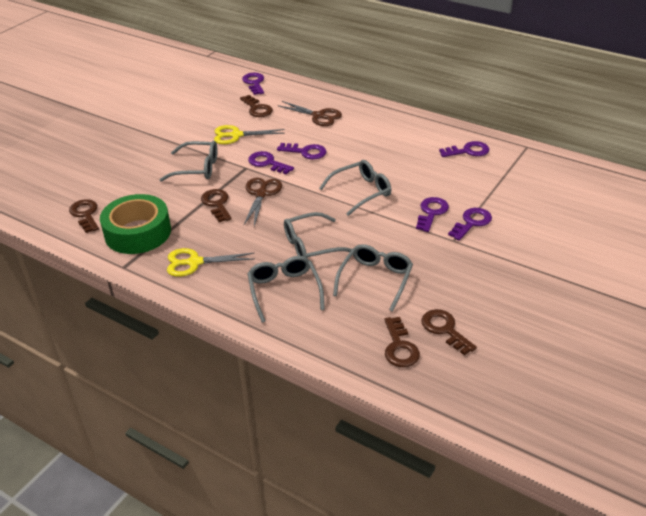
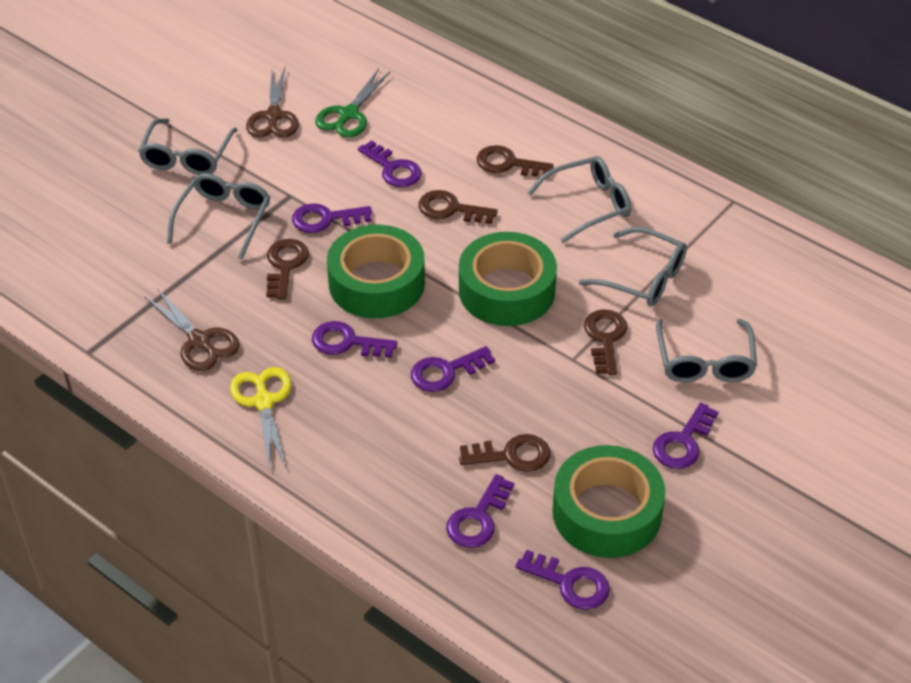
green scissors: none = 0 -> [315,69,391,138] = 1
green tape: [100,194,171,254] = 1 -> [327,225,425,318] [459,232,557,326] [552,445,665,558] = 3
purple key: [242,73,264,95] [248,151,294,175] [277,143,326,160] [416,197,449,232] [439,141,489,157] [448,208,492,240] = 6 -> [292,203,372,233] [312,321,397,358] [358,140,422,187] [411,346,495,392] [446,474,514,548] [516,550,610,610] [653,403,719,469] = 7
yellow scissors: [167,248,254,277] [214,125,285,144] = 2 -> [230,367,291,467] = 1

